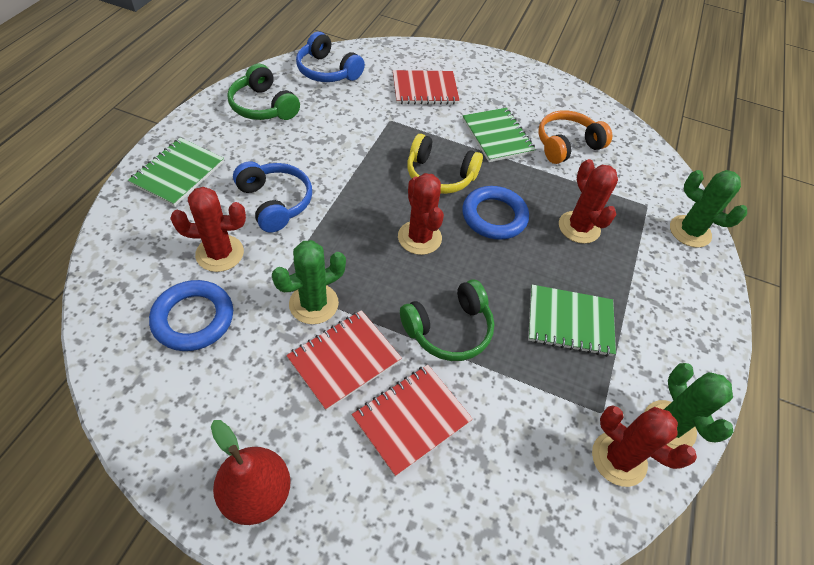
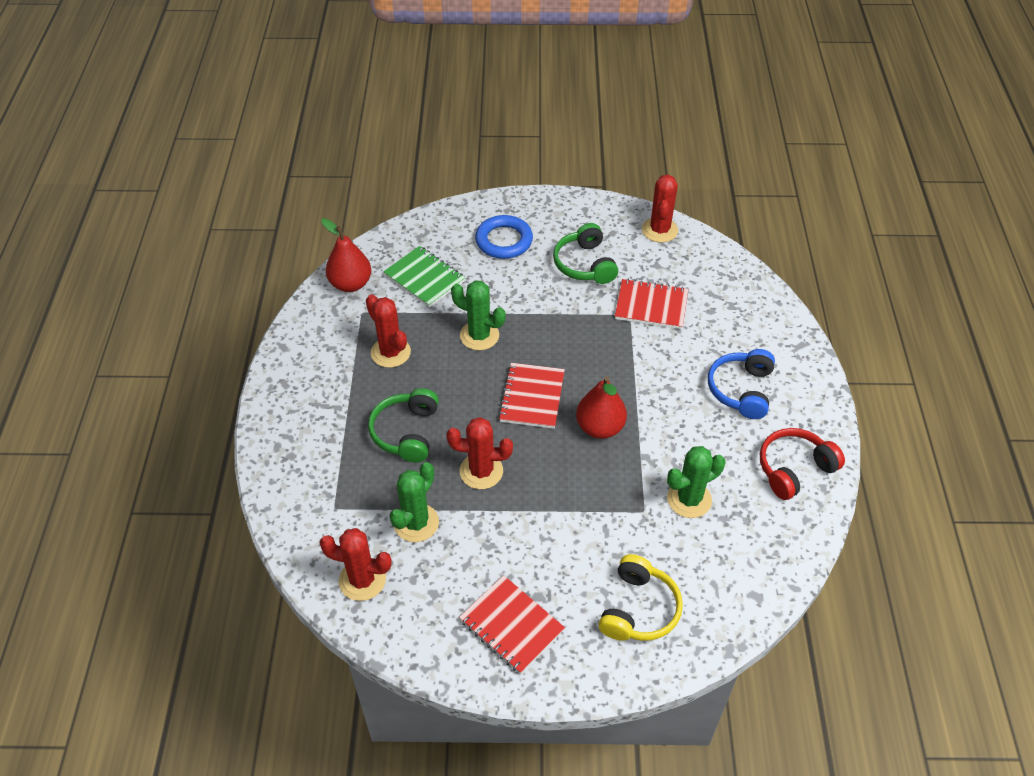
blue headphones: [233,161,312,233] [296,32,365,82] = 2 -> [708,349,775,419] = 1
blue ring: [149,280,233,351] [462,186,529,240] = 2 -> [475,215,533,259] = 1
green notebook: [128,138,224,207] [462,108,536,162] [528,285,616,357] = 3 -> [383,246,465,307] = 1
orange headphones: [538,110,612,164] = 1 -> none = 0
red headphones: none = 0 -> [760,428,845,500] = 1
red pear: [211,420,291,525] = 1 -> [321,218,371,292] [576,376,627,439] = 2

